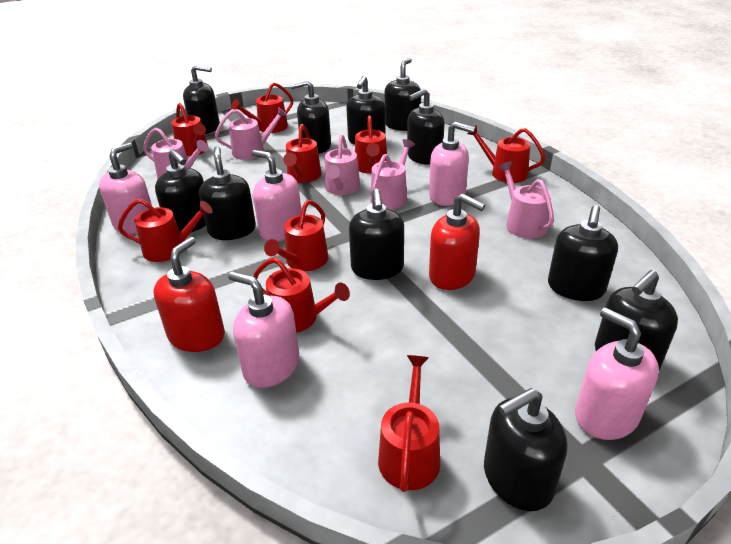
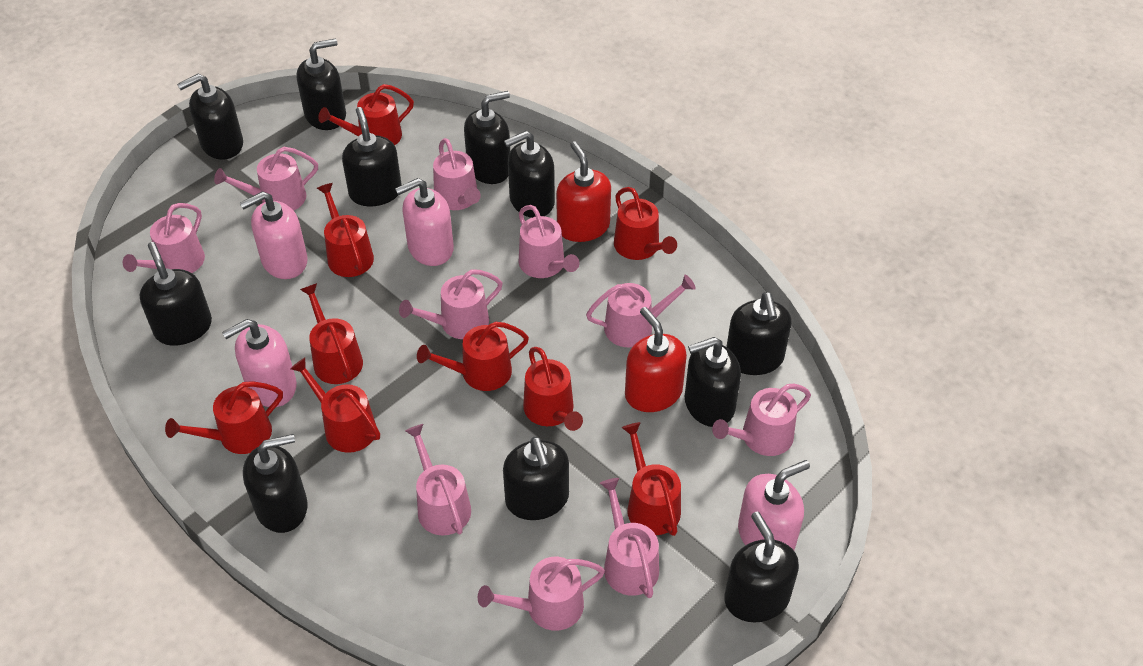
pink soap dispenser: [99,142,152,234] [228,271,299,388] [252,150,301,241] [429,122,475,206] [575,307,659,440] = 5 -> [222,319,297,407] [240,191,308,279] [395,178,454,266] [738,460,810,550] = 4
pink watering can: [143,127,208,179] [215,107,287,160] [325,134,360,195] [370,139,415,209] [498,161,554,239] = 5 -> [123,203,205,273] [214,147,318,211] [399,269,503,339] [405,424,471,535] [433,138,481,210] [478,557,605,631] [518,205,579,278] [586,275,696,348] [600,478,659,598] [712,384,811,456] = 10

